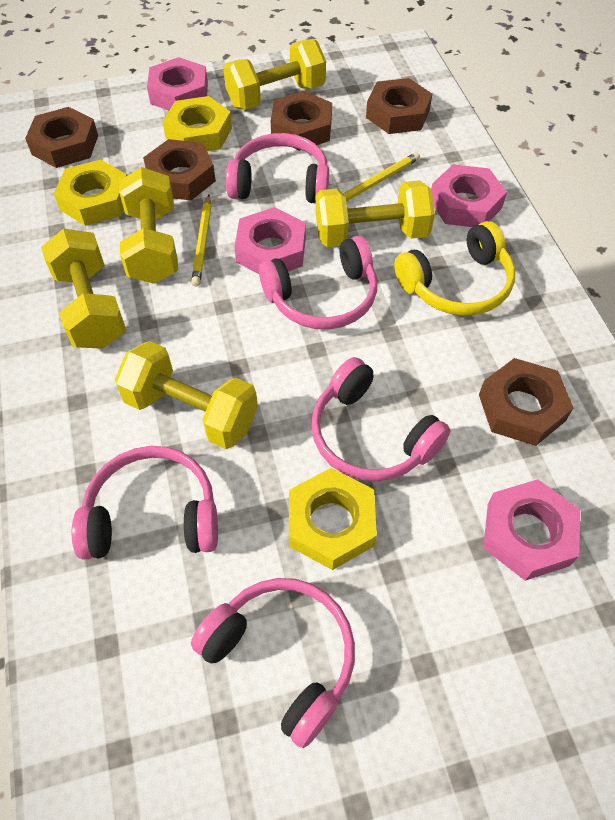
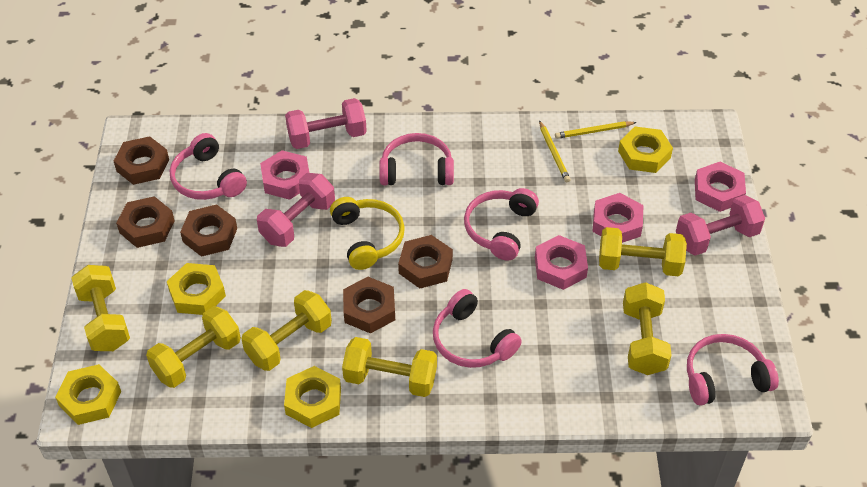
pink dumbbell: none = 0 -> [257,173,335,247] [285,98,367,149] [676,195,765,256] = 3
yellow dumbbell: [41,229,126,349] [115,341,258,449] [119,167,178,284] [223,39,326,110] [316,180,435,247] = 5 -> [71,265,130,351] [146,306,241,388] [242,290,332,371] [342,337,437,397] [599,227,687,276] [623,282,672,375] = 6
yellow nut: [54,159,127,226] [162,96,232,151] [289,468,377,570] = 3 -> [55,364,121,425] [167,263,226,315] [284,366,341,428] [618,127,673,173] = 4

